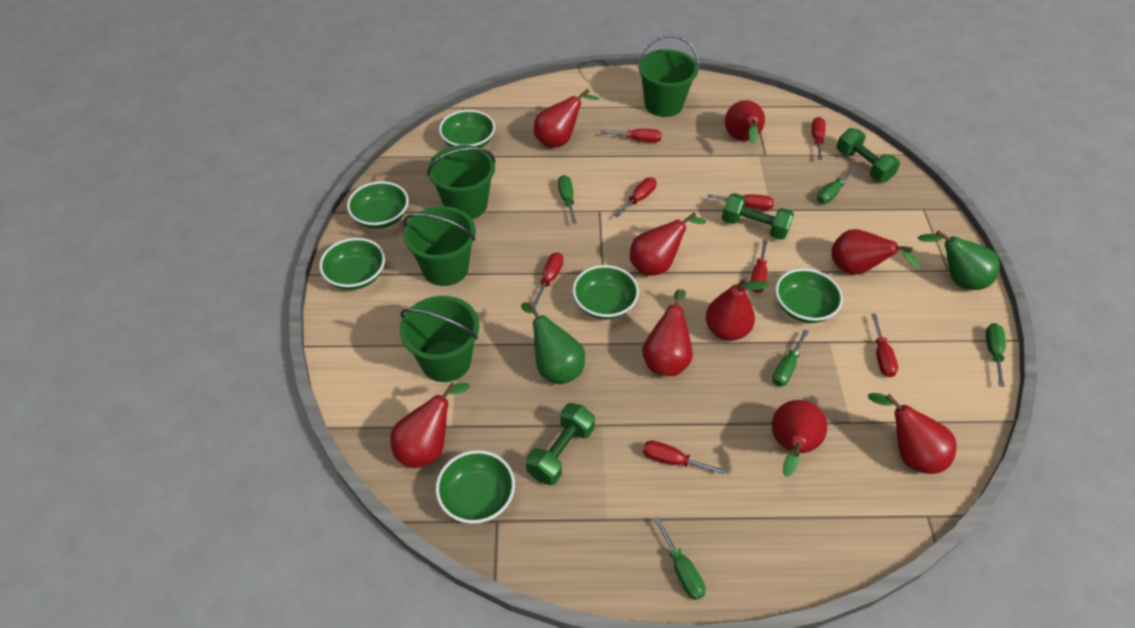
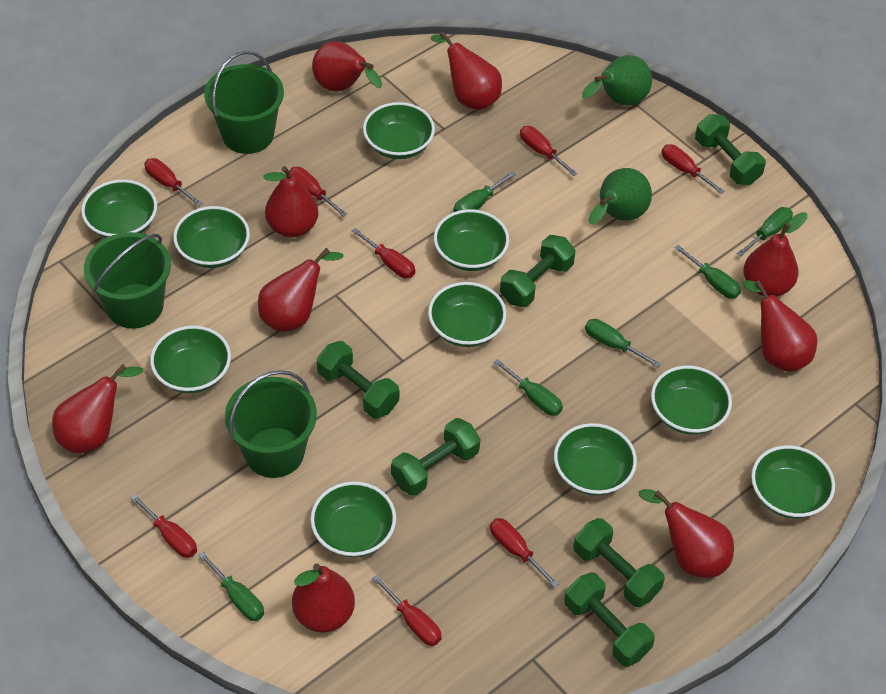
green bowl: [319,238,385,290] [347,181,409,229] [436,450,515,524] [439,110,495,148] [572,265,639,319] [775,268,843,323] = 6 -> [81,179,157,238] [150,326,231,393] [173,206,250,268] [310,481,396,557] [363,102,435,159] [428,282,506,347] [434,209,509,271] [554,423,637,496] [651,365,732,435] [751,445,835,518] = 10
green bucket: [400,296,479,382] [403,206,476,286] [427,145,495,219] [637,35,699,117] = 4 -> [84,232,171,329] [204,51,284,154] [225,370,317,478] = 3
green dumbbell: [526,403,595,485] [722,193,794,240] [837,128,900,182] = 3 -> [317,341,399,418] [391,418,480,496] [500,235,576,307] [564,572,655,667] [573,518,665,607] [695,114,766,185] = 6
green screwdriver: [558,175,577,224] [654,517,706,600] [772,329,809,387] [817,168,857,204] [986,323,1006,387] = 5 -> [198,552,264,621] [454,171,516,212] [493,359,563,416] [585,319,661,368] [674,245,741,299] [737,207,793,256] = 6

